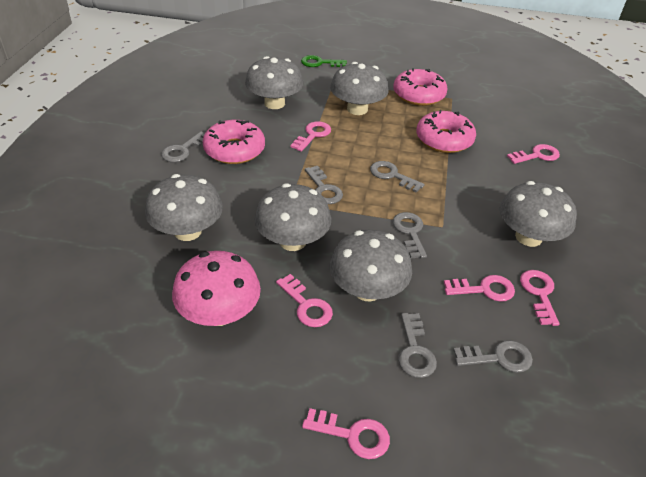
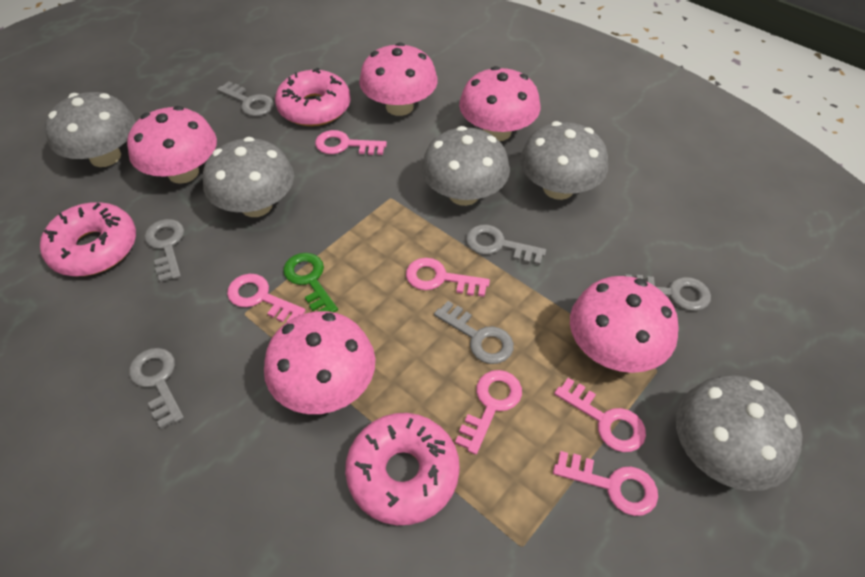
grey mushroom: [145,174,223,241] [245,56,303,109] [254,183,331,251] [329,230,412,302] [330,62,389,115] [500,181,577,247] = 6 -> [45,92,136,167] [203,137,294,217] [421,126,510,206] [520,121,608,200] [676,375,802,491] = 5
pink mushroom: [172,251,261,326] = 1 -> [127,106,217,184] [264,311,375,414] [359,42,438,116] [459,66,540,141] [570,276,679,373] = 5

